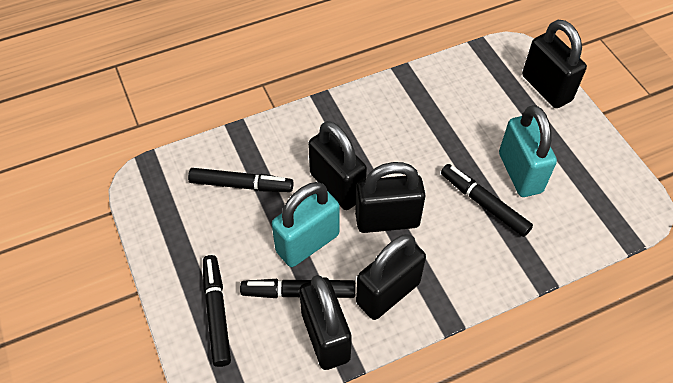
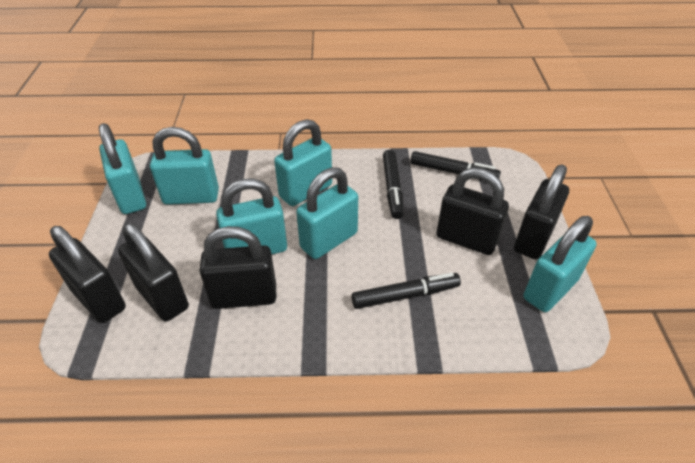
black marker: [188,168,293,192] [203,255,231,367] [240,279,356,298] [441,164,533,237] = 4 -> [352,273,461,309] [383,150,404,219] [410,151,501,179] = 3
turquoise padlock: [272,182,340,267] [499,105,557,197] = 2 -> [99,123,146,214] [150,127,219,205] [216,178,287,254] [274,119,332,206] [296,167,358,259] [523,216,597,312] = 6

